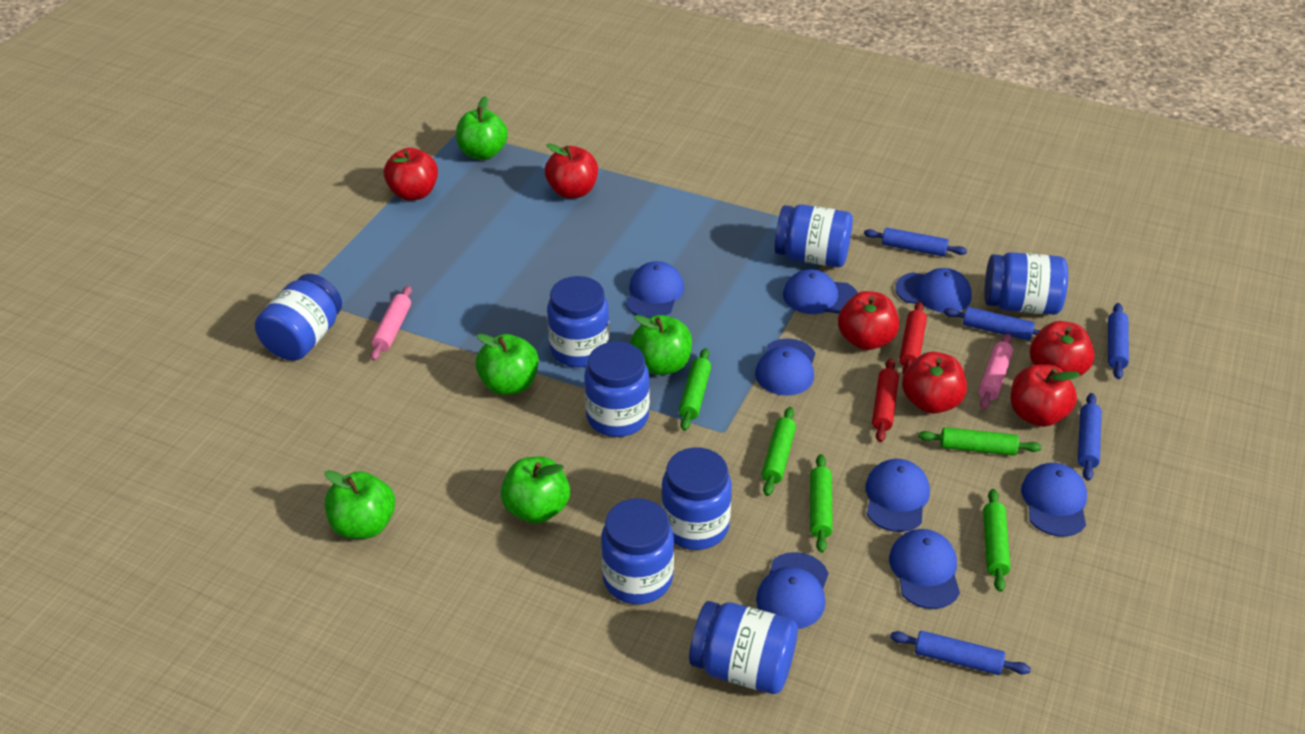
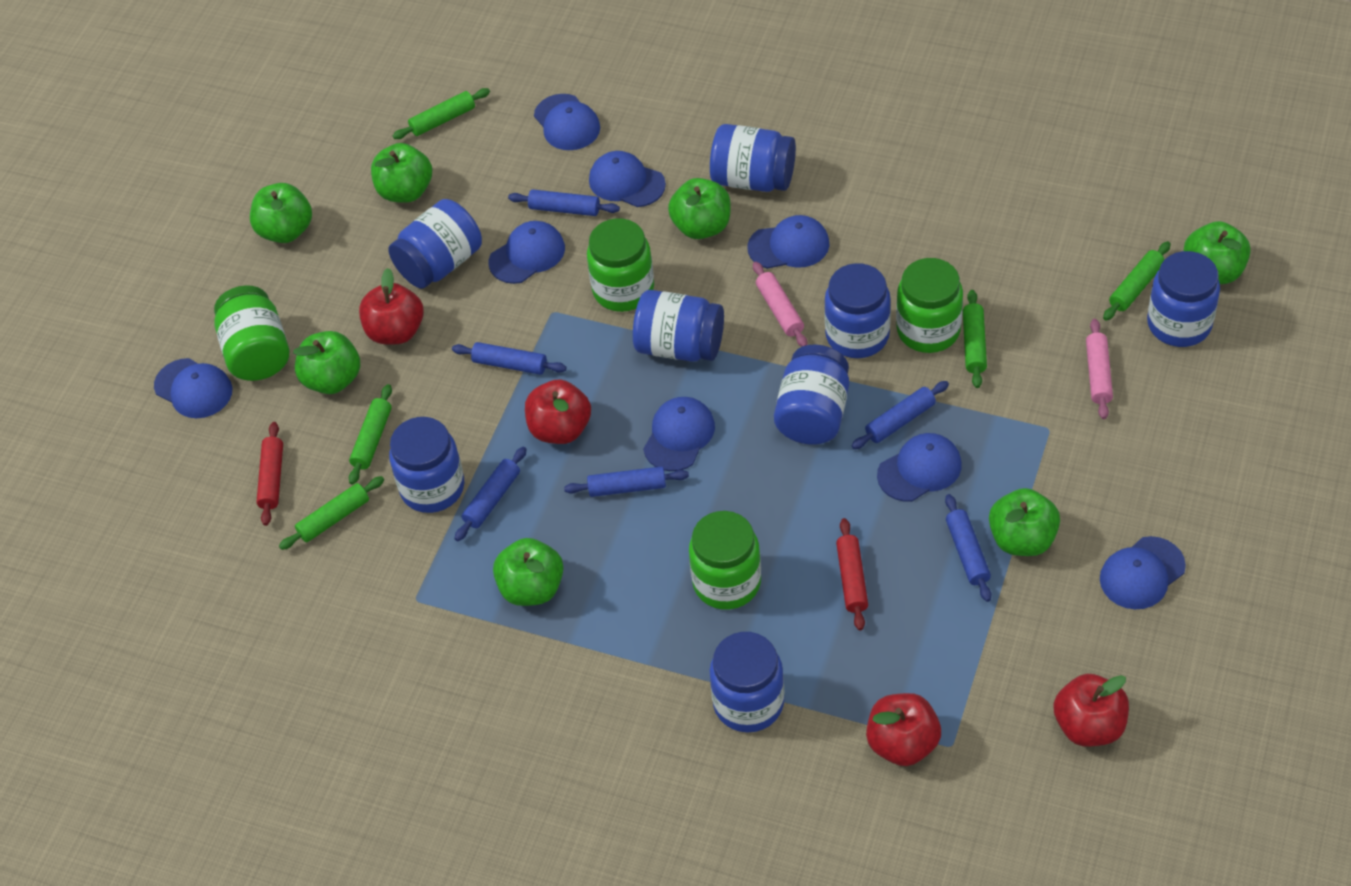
blue rolling pin: [864,228,967,257] [890,631,1031,675] [943,307,1040,341] [1078,393,1102,481] [1108,303,1129,379] = 5 -> [452,342,567,375] [455,447,527,541] [508,189,620,216] [564,466,689,497] [852,381,949,449] [945,494,992,602] = 6
green apple: [324,470,395,539] [456,96,508,160] [475,334,539,395] [501,457,570,524] [630,315,692,375] = 5 -> [250,183,312,243] [293,331,360,394] [371,143,432,203] [493,538,564,606] [668,178,730,239] [989,488,1060,556] [1184,221,1251,284] = 7
green jar: none = 0 -> [214,285,289,381] [587,218,654,312] [689,511,761,610] [896,258,963,353] = 4
red apple: [384,148,438,201] [545,143,598,199] [838,291,899,350] [902,352,967,414] [1010,364,1080,427] [1030,321,1095,377] = 6 -> [359,268,424,344] [525,379,591,444] [866,693,941,766] [1054,674,1129,747] = 4

